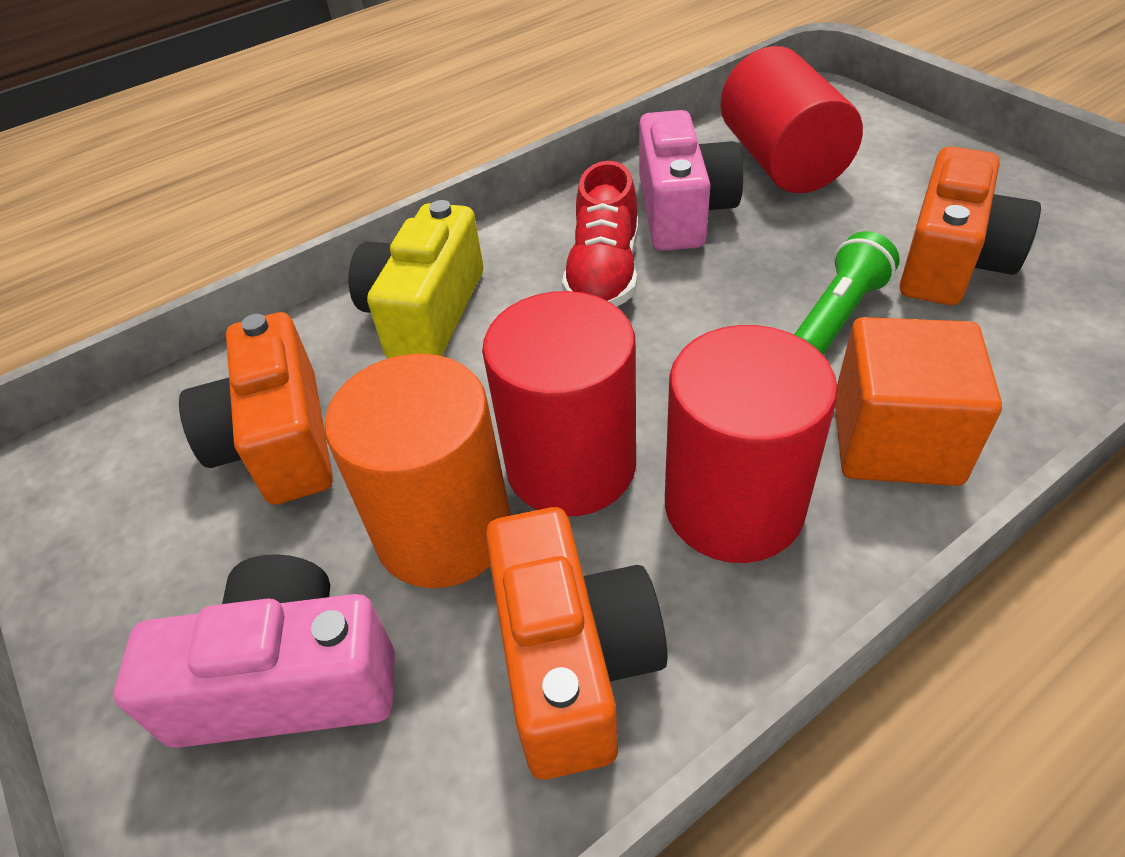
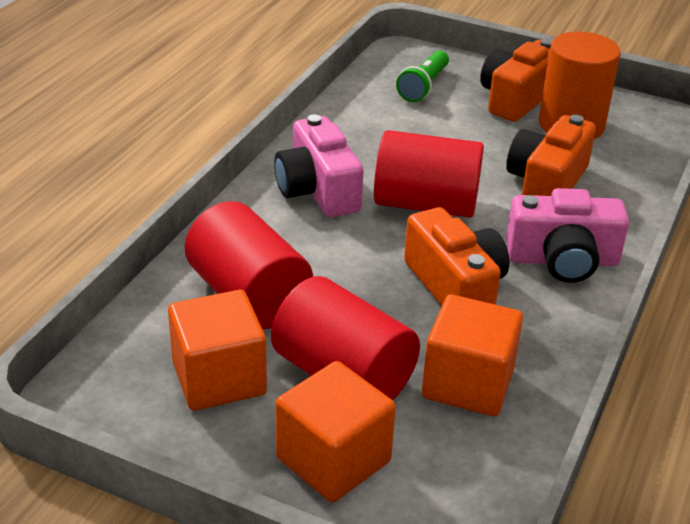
orange cube: [835,317,1002,486] = 1 -> [168,290,267,411] [276,361,396,502] [422,294,523,416] = 3
red shoe: [562,161,638,307] = 1 -> none = 0
yellow camera: [348,200,483,358] = 1 -> none = 0

